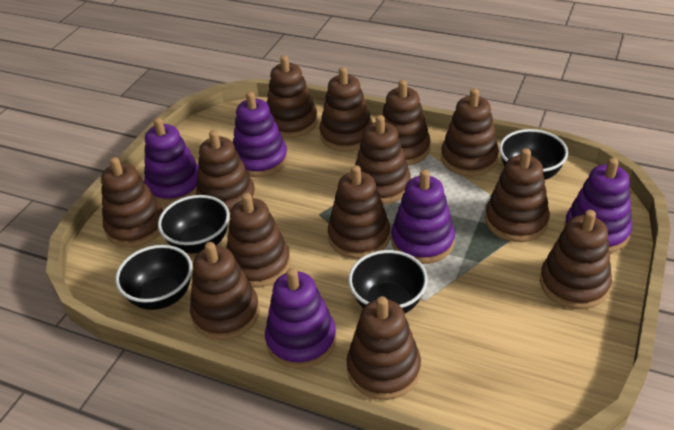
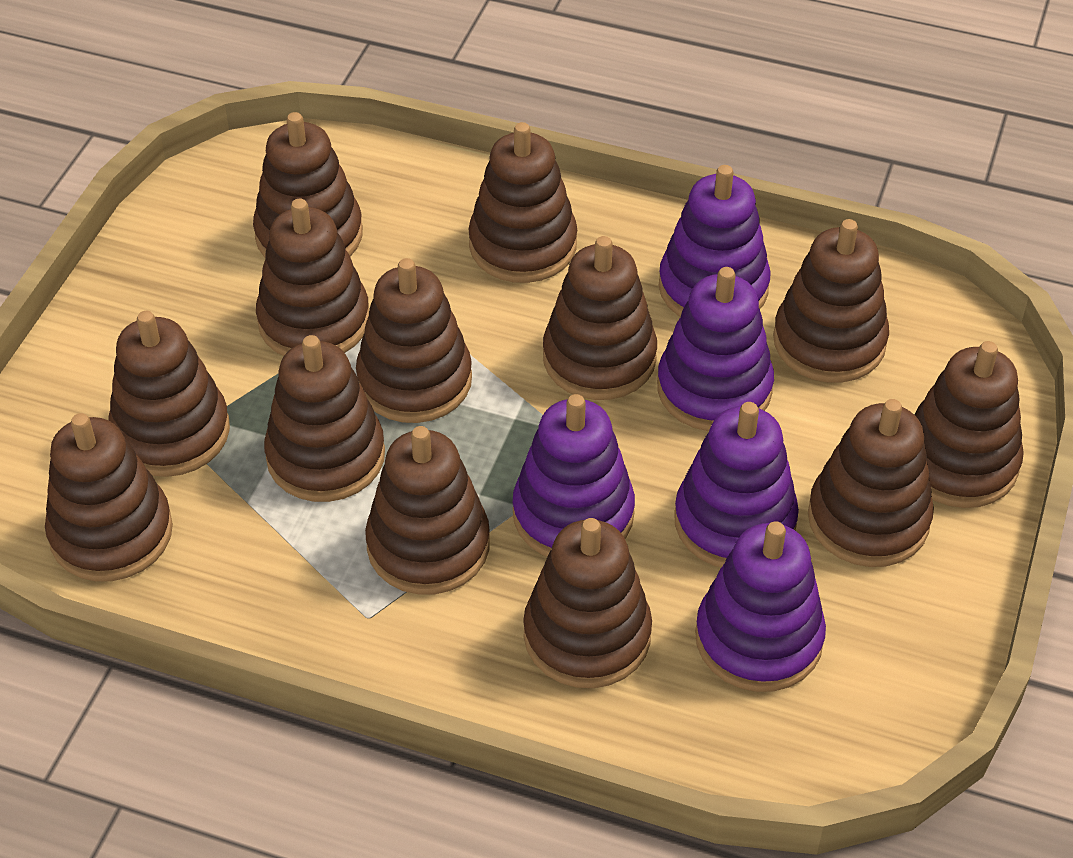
black bowl: [115,245,193,310] [158,195,230,254] [348,250,428,313] [499,129,568,180] = 4 -> none = 0

